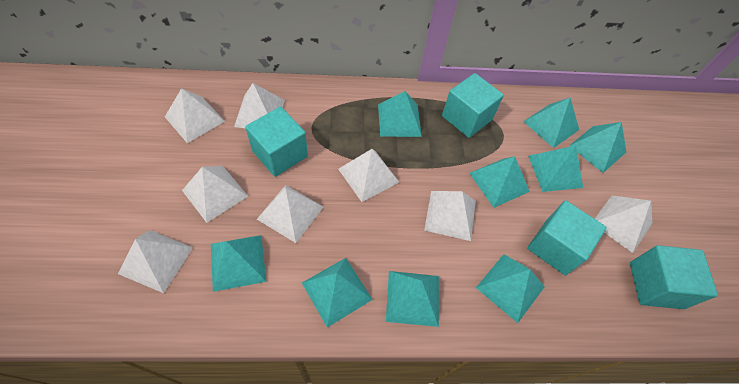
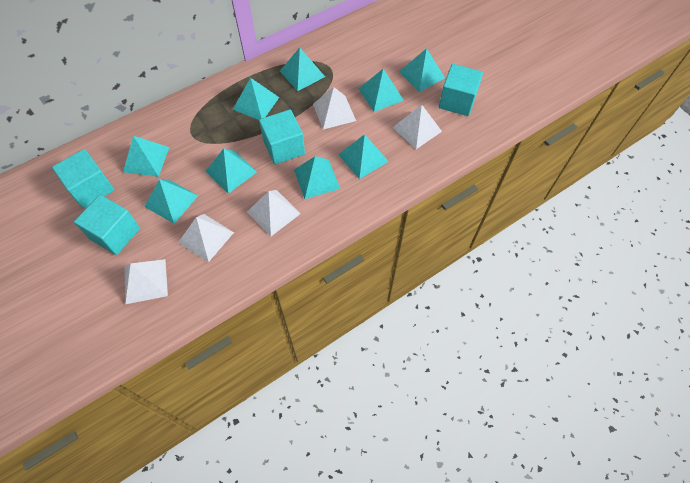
white pyramid: [118,230,193,293] [165,88,225,143] [182,166,248,223] [234,83,285,128] [257,185,323,243] [338,149,399,202] [424,191,476,241] [595,195,652,253] = 8 -> [124,259,168,304] [178,214,234,262] [247,190,301,236] [313,87,356,130] [392,105,442,149] = 5

